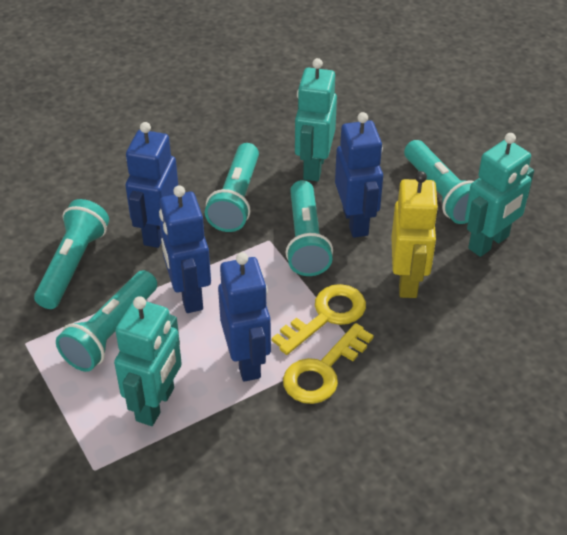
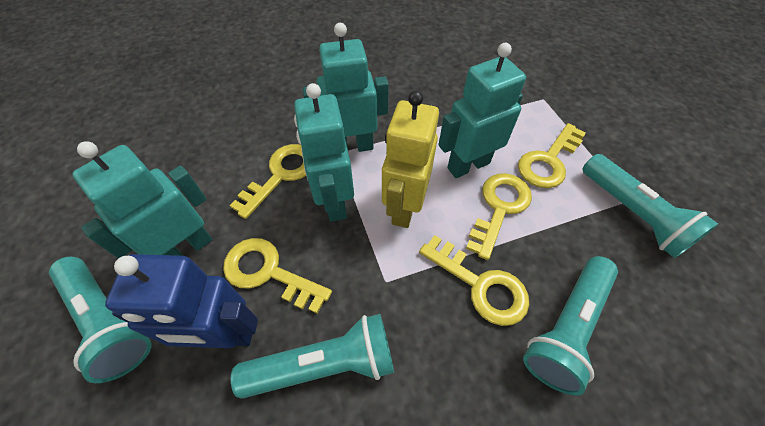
blue robot: [126,122,178,248] [159,185,211,313] [218,252,271,382] [335,112,383,238] = 4 -> [105,254,258,348] = 1
turquoise flashlight: [34,199,109,309] [56,270,157,372] [205,143,259,232] [286,180,333,276] [404,140,474,224] = 5 -> [49,257,152,383] [231,314,394,399] [523,256,618,396] [582,154,718,258] = 4
turquoise robot: [114,296,182,426] [295,58,337,181] [465,133,534,257] = 3 -> [72,141,213,258] [294,83,354,222] [303,23,389,152] [439,43,526,178] = 4
yellow key: [272,284,366,355] [283,323,374,404] = 2 -> [223,238,332,314] [229,144,306,219] [419,235,530,326] [466,173,532,260] [518,123,586,188] = 5

